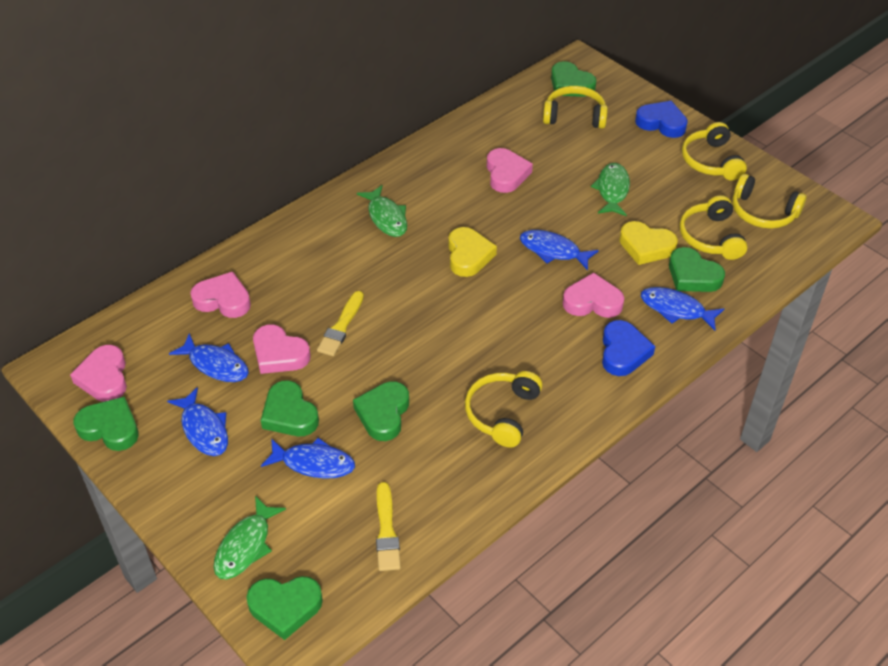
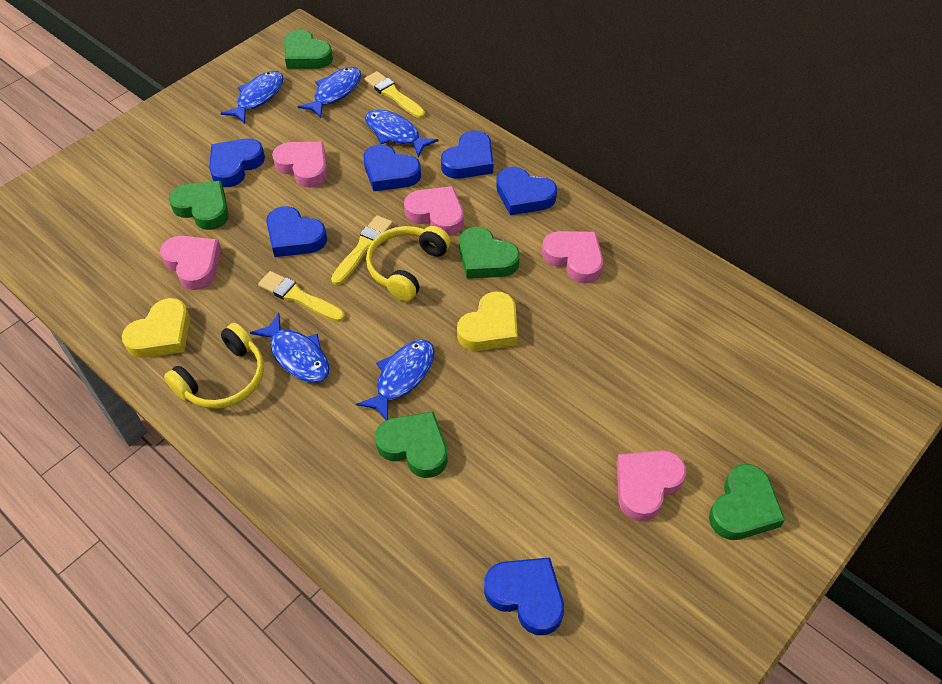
blue heart: [602,320,655,376] [635,101,688,138] = 2 -> [209,138,265,187] [266,206,327,257] [364,144,421,191] [441,131,493,179] [484,557,564,635] [496,167,557,215] = 6
green fish: [213,496,286,580] [357,185,407,237] [591,163,630,216] = 3 -> none = 0
green heart: [73,396,139,451] [246,576,323,640] [261,381,319,436] [353,381,409,441] [551,61,596,97] [669,247,725,292] = 6 -> [168,181,229,230] [284,30,333,69] [375,411,448,478] [459,227,520,279] [709,464,785,540] = 5
yellow brush: [317,291,364,356] [376,482,401,571] = 2 -> [258,271,345,322] [331,215,393,285] [365,71,425,118] = 3
yellow headphones: [465,371,542,447] [543,86,608,129] [680,195,748,260] [682,122,747,181] [732,174,807,229] = 5 -> [164,323,264,409] [366,226,451,302] = 2

